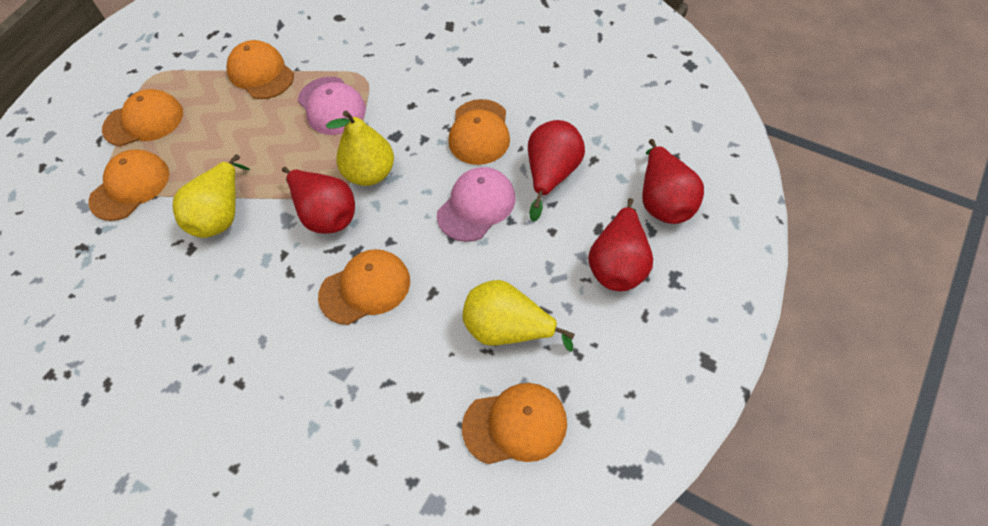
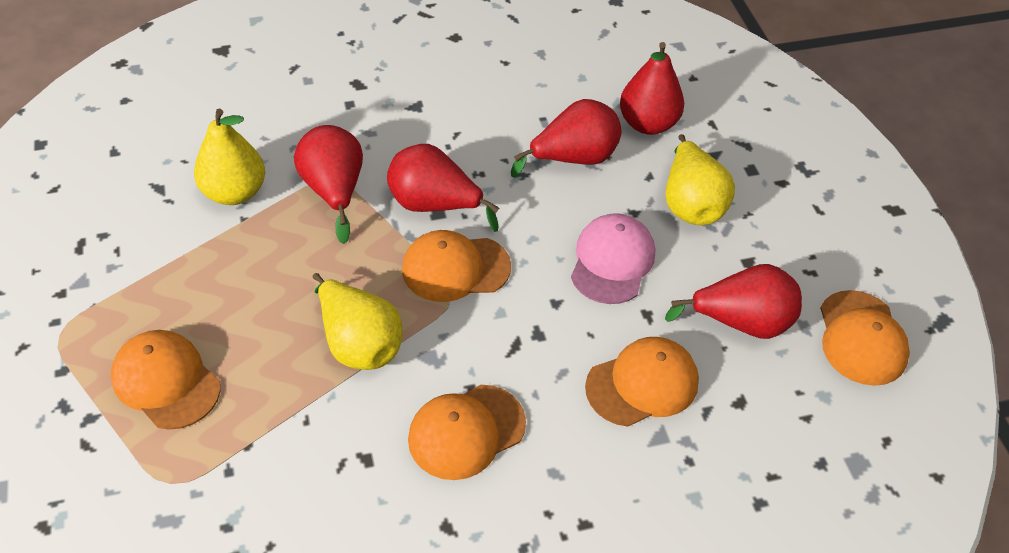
orange cap: [88,150,169,221] [102,89,183,146] [226,40,294,99] [318,249,410,325] [449,99,510,165] [462,383,567,464] = 6 -> [111,330,221,430] [402,230,511,302] [408,385,526,480] [585,337,699,426] [820,290,910,386] = 5
pink cap: [298,77,366,135] [437,167,516,242] = 2 -> [571,213,655,304] = 1
red pear: [282,167,355,234] [528,120,585,222] [588,198,653,291] [642,139,704,224] = 4 -> [294,125,363,244] [387,144,499,232] [511,99,621,177] [620,42,684,135] [665,264,802,339] = 5

